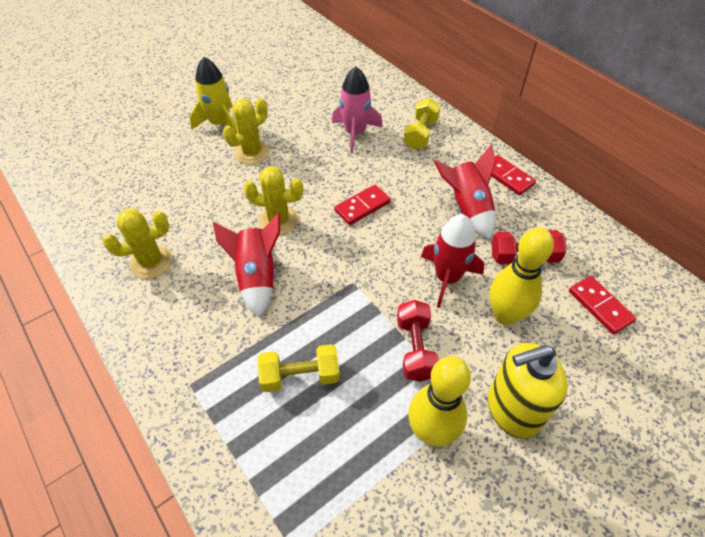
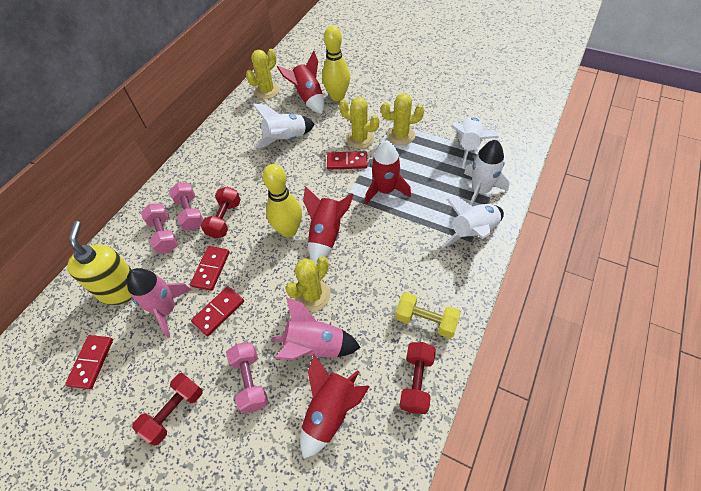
pink dumbbell: none = 0 -> [141,204,178,254] [169,183,203,231] [226,342,268,414] = 3
pink rocket: [332,66,382,153] = 1 -> [127,268,191,338] [271,297,361,360] = 2
red domino: [334,185,391,225] [491,155,536,195] [569,276,637,335] = 3 -> [65,335,113,389] [190,246,230,291] [191,286,244,336] [327,151,367,170] = 4
red dumbbell: [397,300,439,382] [491,230,567,264] = 2 -> [132,373,203,446] [201,186,241,239] [400,342,436,414] = 3
red rocket: [213,212,280,318] [421,214,485,308] [434,145,496,239] = 3 -> [277,50,324,114] [300,355,370,459] [303,186,354,265] [365,140,411,205] = 4
white rocket: none = 0 -> [252,104,315,149] [441,197,504,248] [451,117,499,168] [464,140,510,206] = 4
yellow cactus: [103,209,172,279] [223,98,270,165] [244,166,303,235] = 3 -> [246,49,280,99] [285,256,330,311] [339,97,379,149] [381,93,424,145] = 4
yellow dumbbell: [257,344,340,392] [403,98,441,150] = 2 -> [395,292,461,338] = 1
yellow rocket: [190,57,237,134] = 1 -> none = 0

